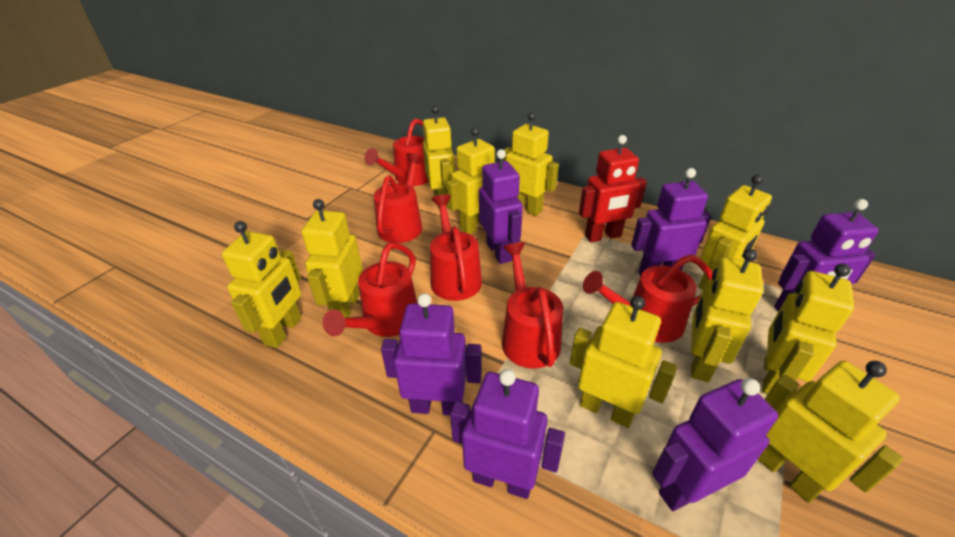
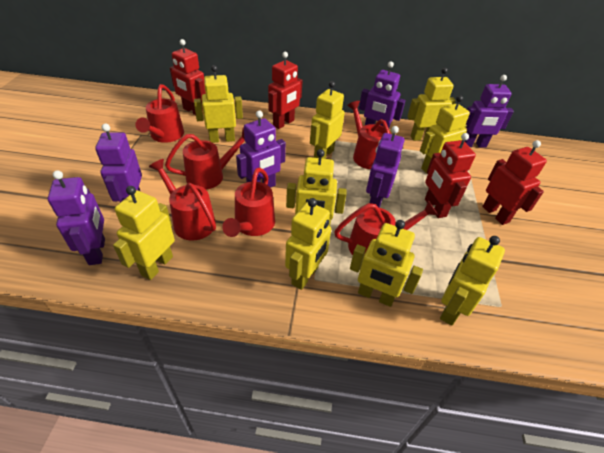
red robot: [579,135,647,243] = 1 -> [170,39,206,115] [268,52,303,129] [425,133,476,218] [482,140,547,225] = 4
yellow robot: [222,221,302,348] [301,199,363,318] [423,105,455,209] [446,127,496,234] [503,112,559,216] [570,296,677,428] [691,249,763,382] [699,174,772,290] [757,361,903,503] [762,263,854,394] = 10 -> [113,186,175,280] [194,65,243,143] [285,198,331,290] [286,149,347,220] [310,81,345,159] [350,220,423,307] [407,67,456,141] [420,95,470,173] [440,236,505,325] = 9

